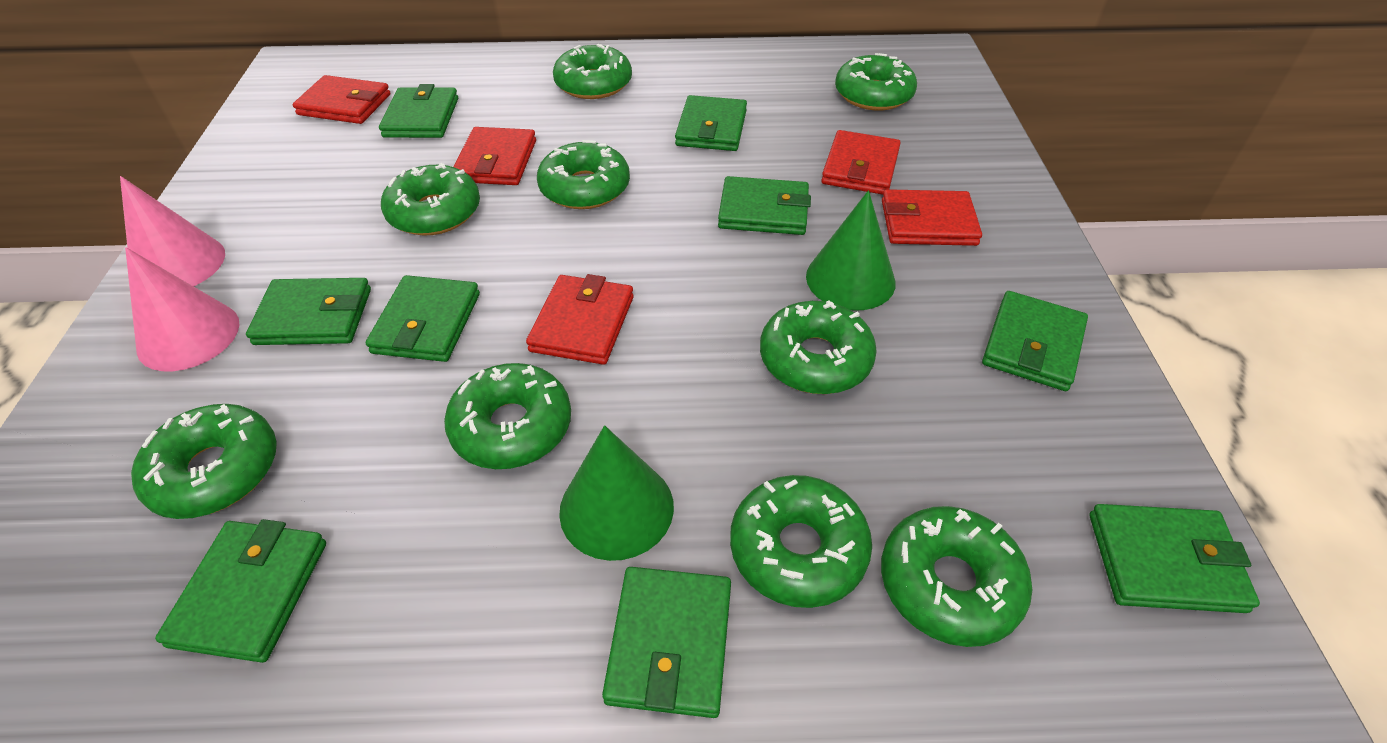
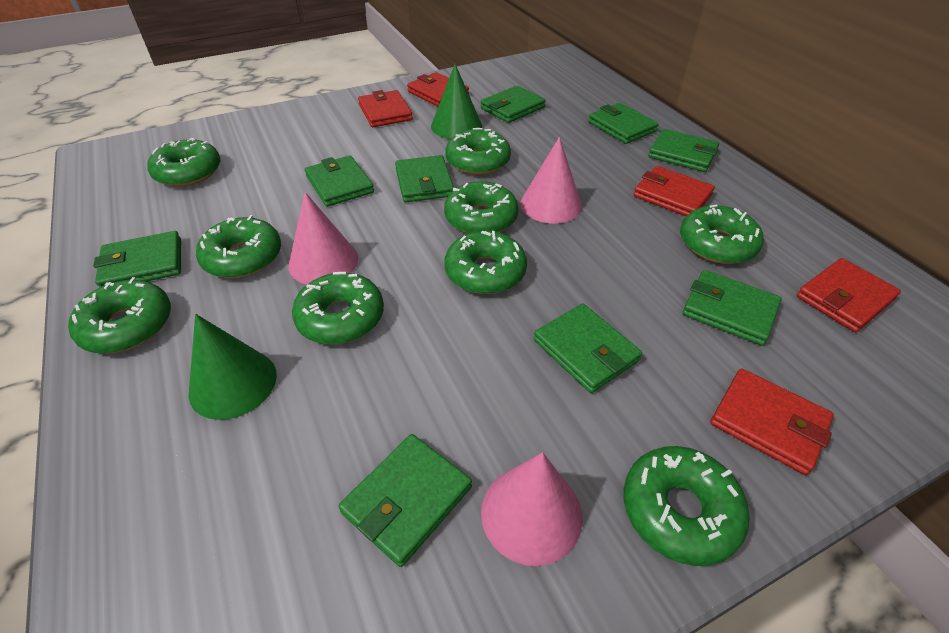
pink cone: [120,176,225,286] [125,247,240,371] = 2 -> [289,192,358,285] [481,452,583,566] [520,137,582,224] = 3

